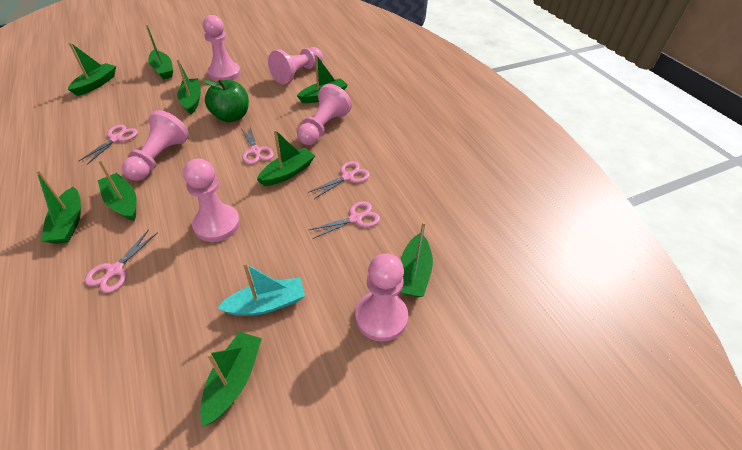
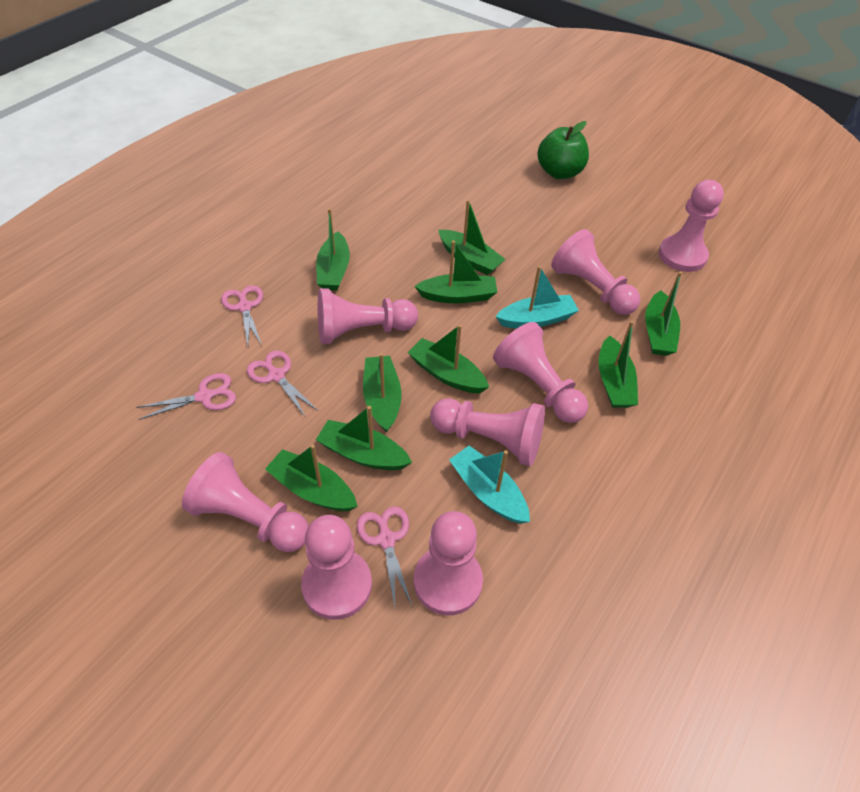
pink pawn: [122,110,189,181] [183,159,240,242] [203,15,241,82] [268,47,323,84] [297,84,352,145] [355,254,408,342] = 6 -> [182,452,309,552] [301,515,372,620] [318,288,418,344] [414,511,483,615] [430,398,545,466] [493,322,588,423] [551,229,641,315] [659,180,724,272] = 8
pink scissors: [79,125,138,165] [85,229,158,293] [241,127,274,164] [308,161,370,199] [309,201,380,239] = 5 -> [136,373,236,420] [221,285,263,346] [247,350,318,418] [357,506,412,608] = 4
turquoise boat: [217,263,305,316] = 1 -> [449,446,530,524] [495,266,579,328] = 2

